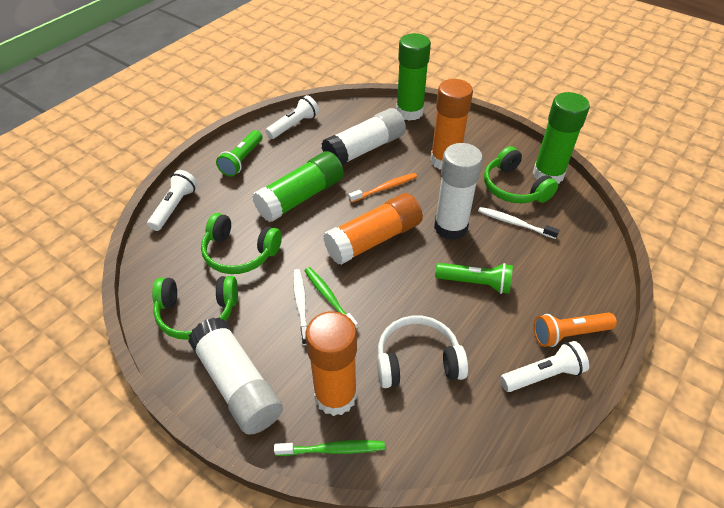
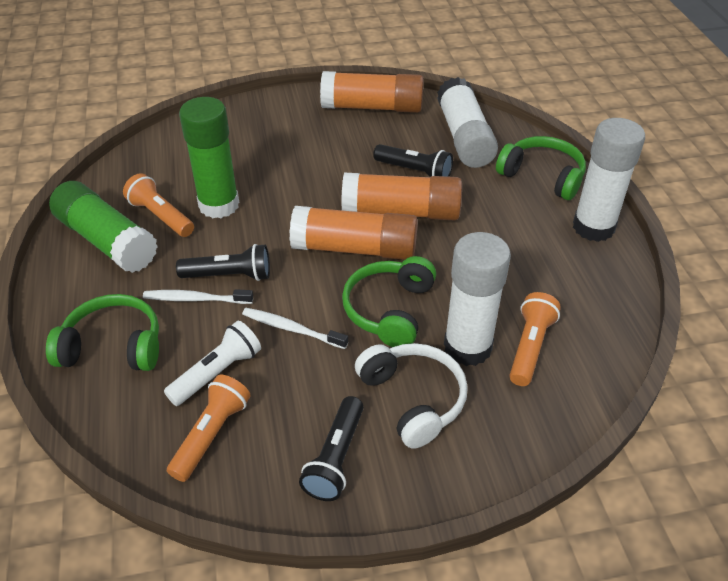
black flashlight: none = 0 -> [176,244,270,281] [299,396,364,501] [373,144,453,177] = 3
green flashlight: [216,130,262,177] [435,263,513,294] = 2 -> none = 0
green glue stick: [252,151,344,222] [396,33,431,121] [533,92,590,184] = 3 -> [49,181,158,273] [179,97,239,218] = 2
green toothbrush: [274,440,385,456] [304,267,358,329] = 2 -> none = 0
orange flashlight: [534,313,617,347] = 1 -> [123,173,194,237] [167,375,250,482] [509,292,561,386] = 3
orange toothbrush: [349,173,417,203] = 1 -> none = 0
white flashlight: [147,170,197,231] [266,95,319,139] [500,341,589,392] = 3 -> [164,321,261,406] = 1

